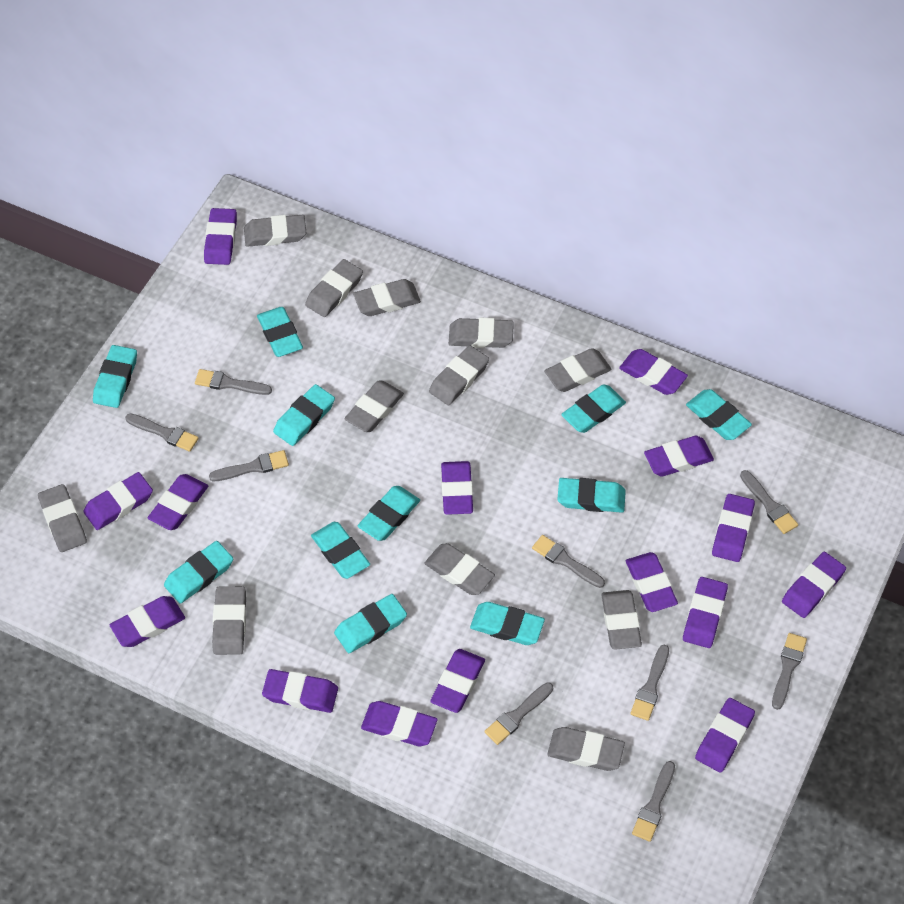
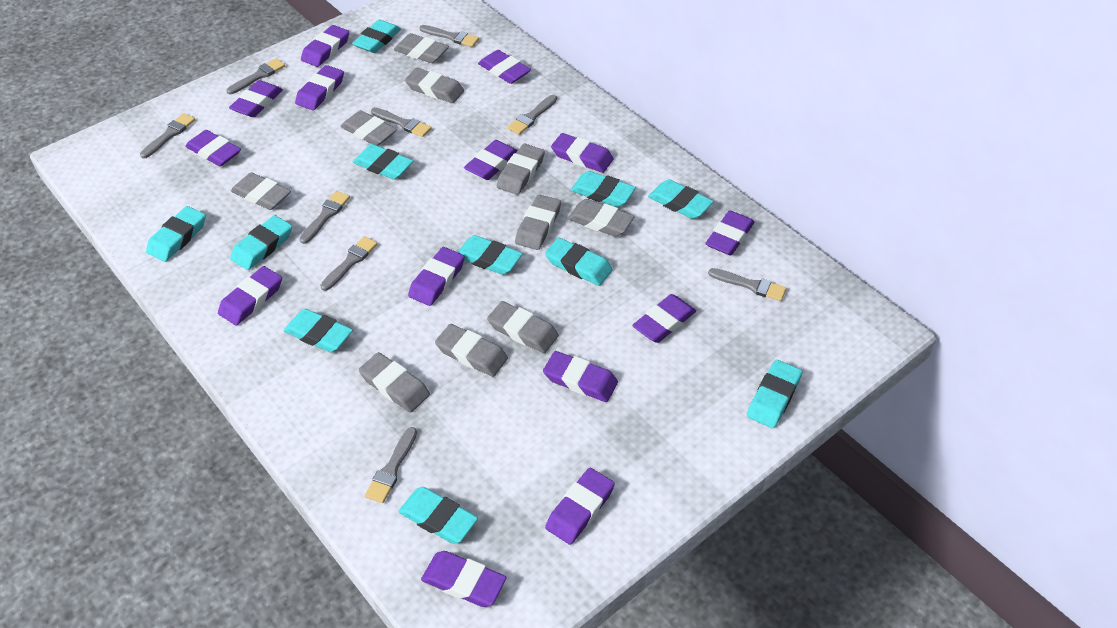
grey eraser: [38,484,87,552] [212,586,246,655] [244,215,306,247] [305,259,363,317] [344,381,404,432] [353,279,421,316] [424,543,495,595] [429,345,489,405] [449,318,514,348] [544,348,612,392] [547,727,625,771] [602,590,642,650] = 12 -> [231,172,291,210] [340,110,397,146] [359,352,430,413] [394,33,449,63] [405,68,464,103] [435,324,508,377] [487,301,559,353] [497,144,545,195] [515,195,561,250] [568,199,635,237] = 10
purple eraser: [83,472,153,530] [110,596,185,647] [148,474,208,530] [204,208,237,265] [262,669,338,713] [361,701,437,746] [430,649,485,713] [441,461,473,515] [619,349,688,395] [626,552,678,612] [644,436,714,476] [683,577,728,648] [695,698,755,773] [712,494,755,562] [782,552,846,618] = 15 -> [185,130,241,166] [218,266,282,326] [229,80,283,117] [295,65,344,110] [301,25,349,67] [408,247,465,306] [421,551,507,607] [464,140,518,180] [478,50,531,84] [543,351,618,402] [545,468,615,545] [551,133,614,173] [632,294,696,343] [705,210,754,255] = 14

